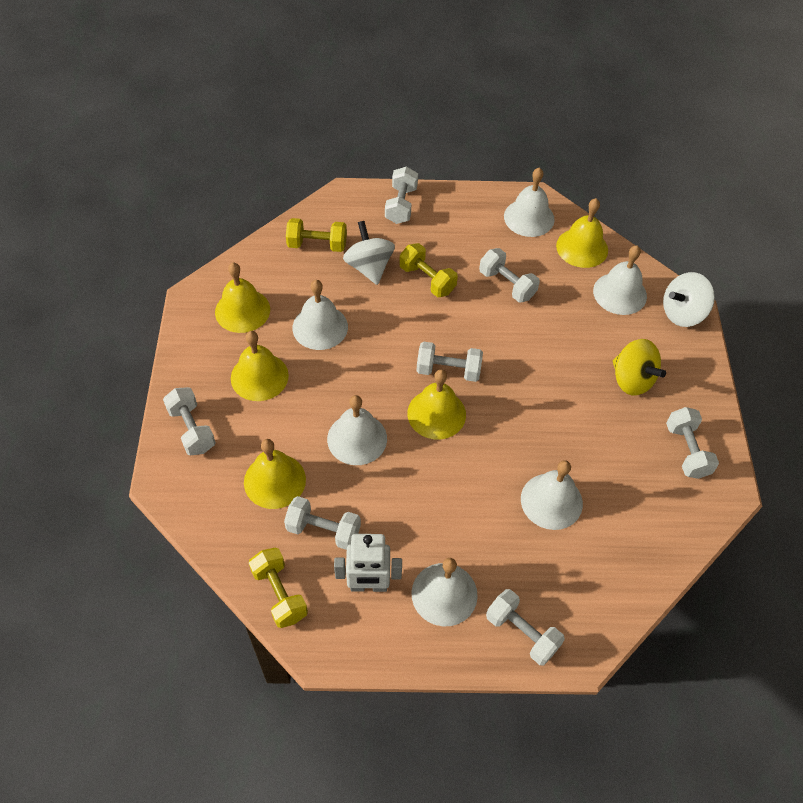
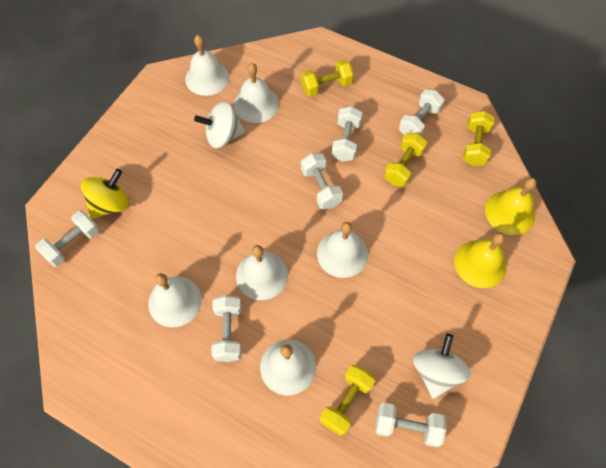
white dumbbell: [163,387,216,455] [284,496,361,550] [385,166,418,224] [416,342,483,382] [479,248,540,302] [486,589,565,665] [666,407,719,479] = 7 -> [35,211,100,267] [211,295,241,362] [301,153,343,209] [332,106,362,162] [375,403,446,447] [399,90,445,135] = 6
white robot: [334,534,402,592] = 1 -> none = 0
yellow bell: [215,263,270,333] [231,331,289,401] [244,439,306,509] [407,369,466,440] [556,198,608,268] = 5 -> [454,233,507,288] [485,178,536,235] = 2
yellow dumbbell: [249,548,308,628] [286,218,347,252] [399,243,458,297] = 3 -> [301,60,354,97] [320,365,375,436] [384,133,427,187] [463,111,495,166] = 4

